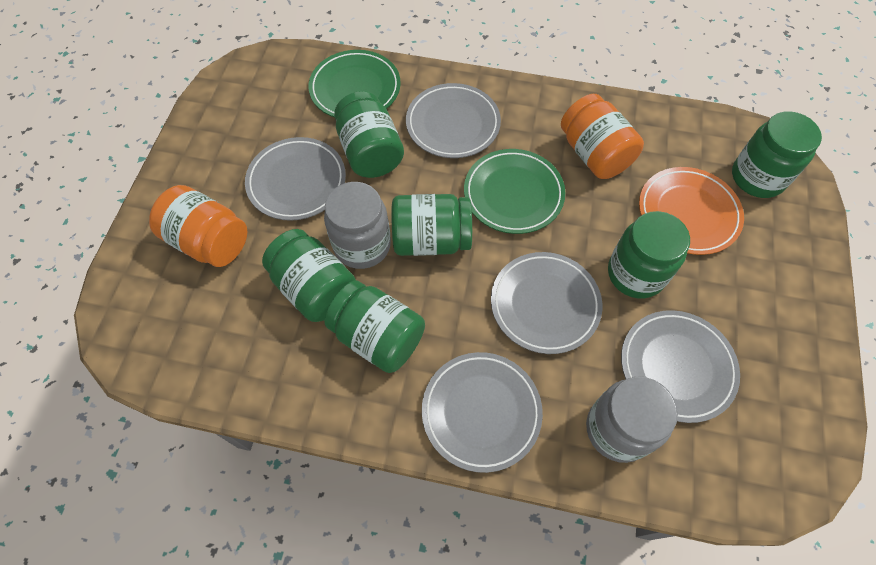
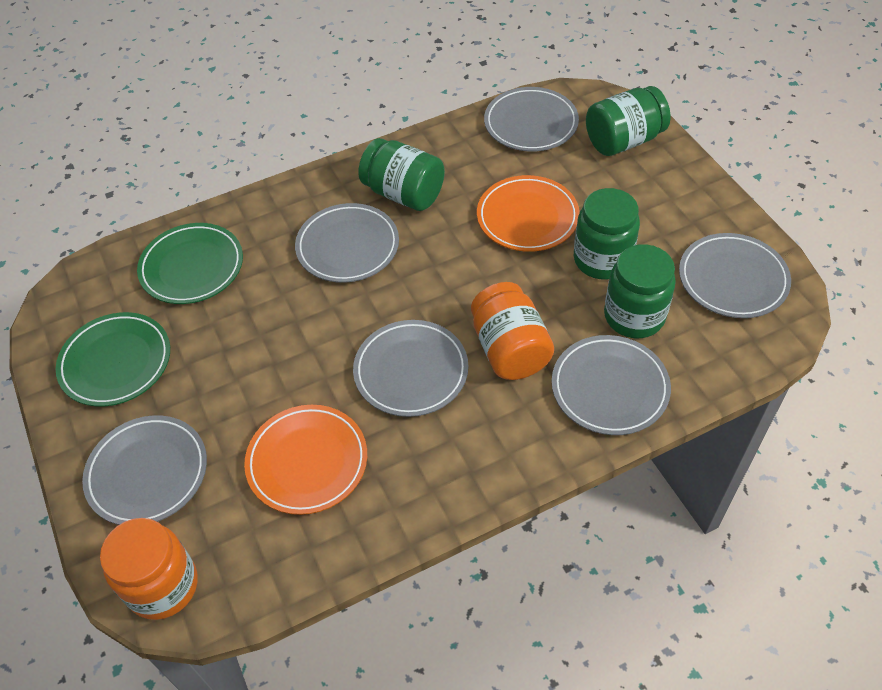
green jar: [262,229,356,322] [325,280,425,373] [334,91,404,178] [391,194,472,256] [608,211,690,299] [732,111,822,198] = 6 -> [358,138,445,211] [574,188,640,280] [586,86,670,156] [604,244,676,338] = 4
grey jar: [324,182,391,269] [586,377,678,463] = 2 -> none = 0
grey plate: [245,137,346,221] [406,83,501,158] [422,352,543,473] [491,252,602,354] [621,310,740,423] = 5 -> [82,415,207,525] [295,203,399,283] [353,320,468,417] [484,87,579,151] [552,335,671,435] [679,233,791,318] = 6
orange plate: [639,167,744,255] = 1 -> [244,405,367,515] [477,175,580,252] = 2

